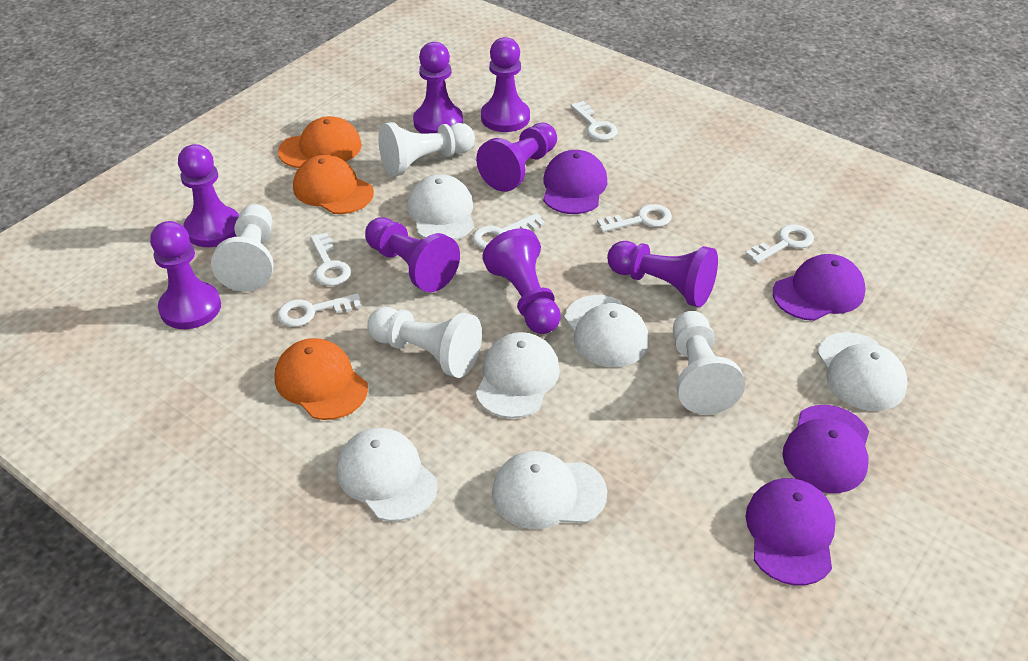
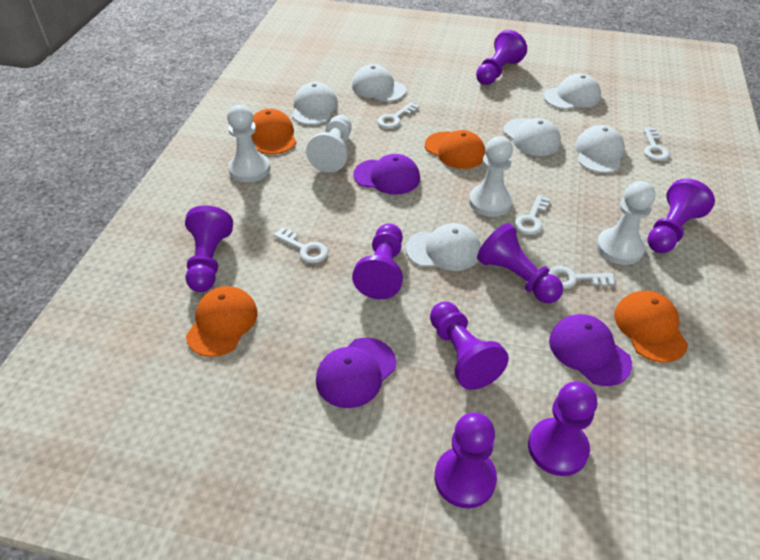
orange cap: [274,338,368,420] [278,116,362,168] [293,155,374,214] = 3 -> [186,286,258,357] [251,109,296,154] [425,130,485,169] [614,291,688,362] = 4
purple cap: [543,150,607,214] [746,478,836,585] [773,254,865,321] [783,405,869,493] = 4 -> [316,338,396,408] [353,154,420,195] [549,314,632,386] = 3
white key: [277,293,361,327] [310,233,351,286] [472,213,545,249] [570,101,618,140] [597,204,672,232] [746,225,814,264] = 6 -> [273,227,328,263] [377,102,419,129] [514,195,550,235] [548,266,615,289] [643,127,670,161] = 5

